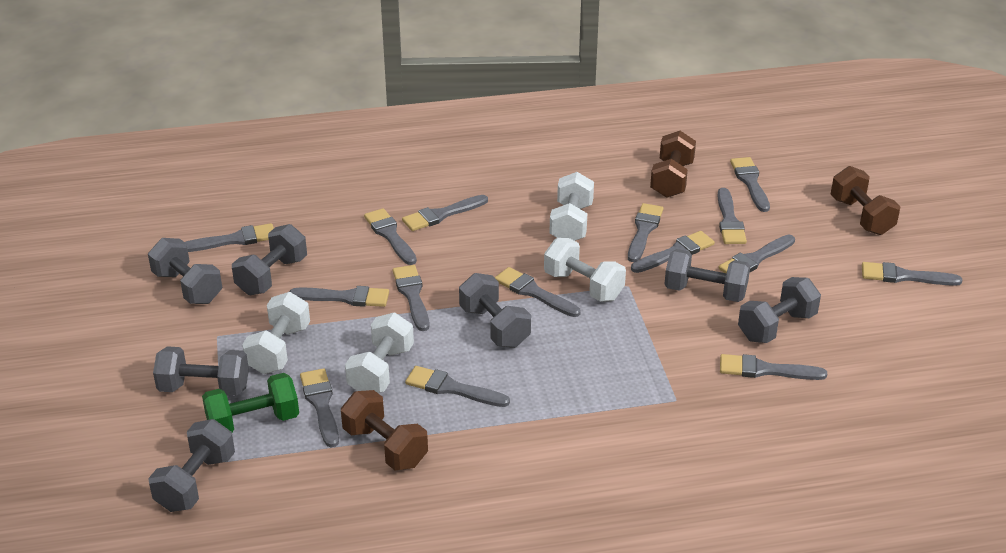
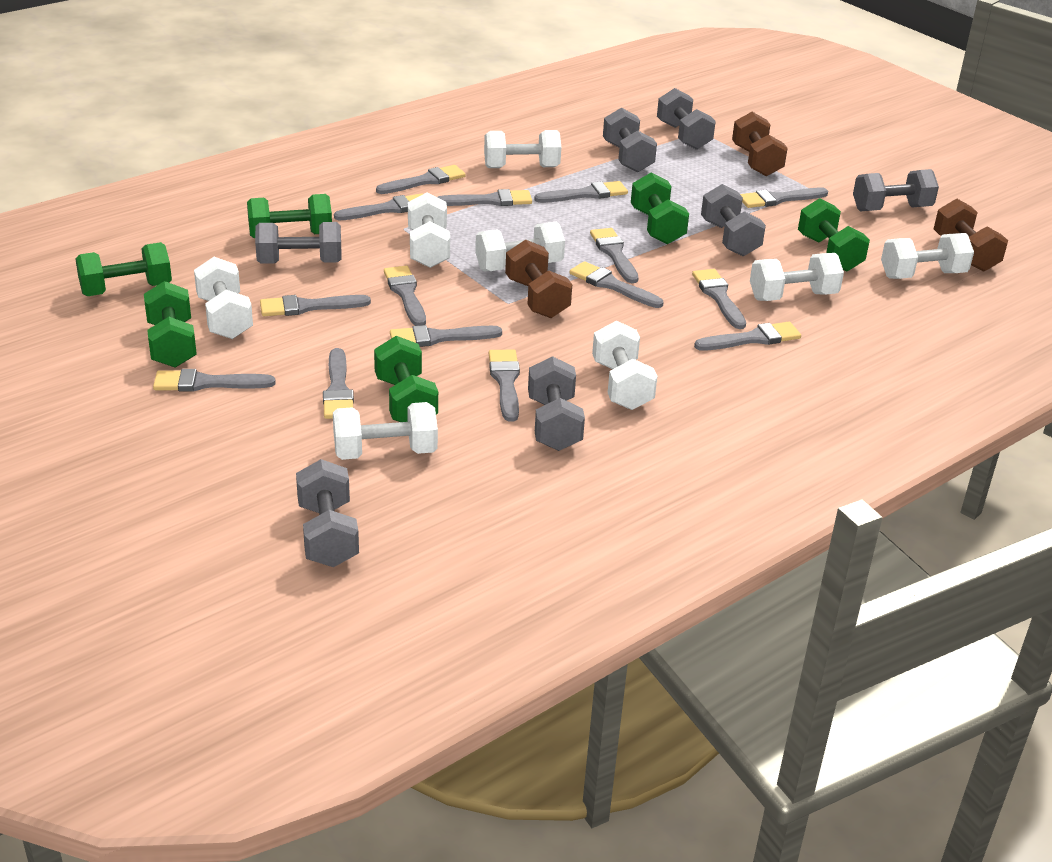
green dumbbell: [202,373,299,432] = 1 -> [75,242,172,296] [144,281,197,368] [247,194,332,238] [374,336,438,422] [631,172,689,244] [798,198,870,271] = 6
white dumbbell: [242,292,310,374] [345,313,414,393] [544,238,626,302] [549,172,594,241] = 4 -> [194,257,253,339] [333,402,438,460] [408,192,450,268] [475,222,565,271] [484,130,561,168] [592,321,657,410] [750,253,844,301] [881,233,974,279] = 8

